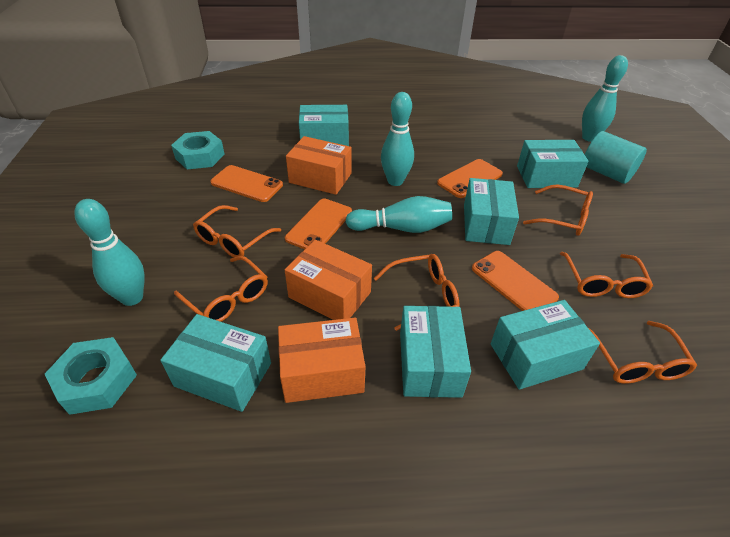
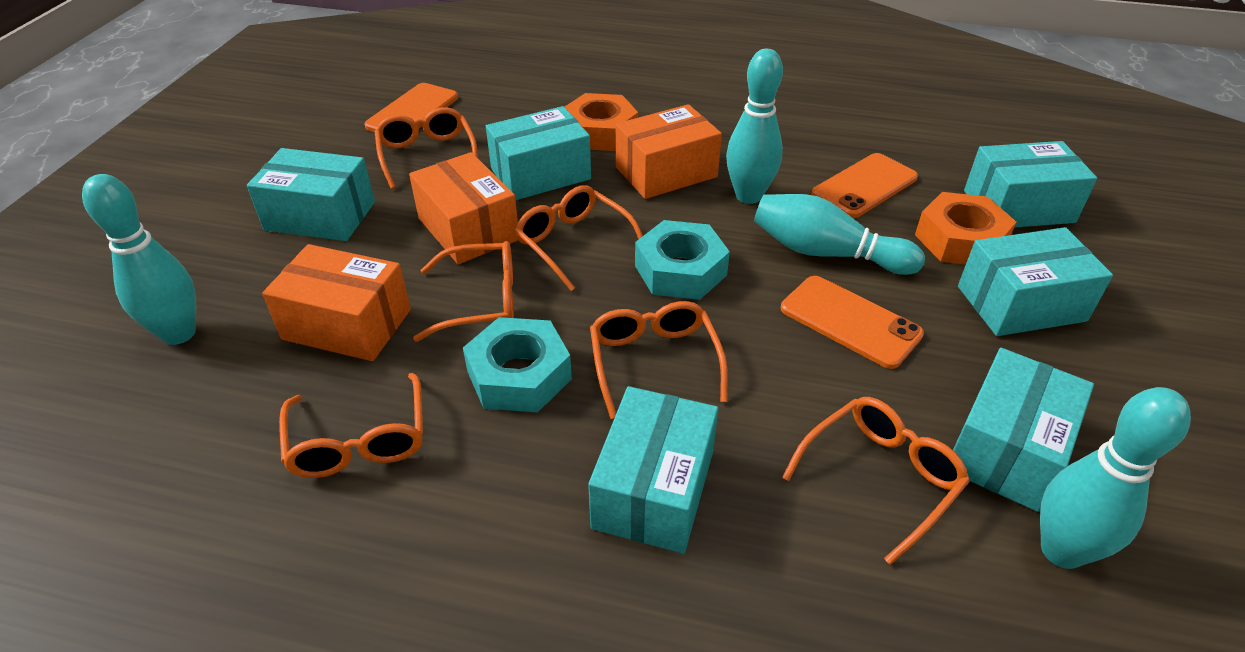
orange nut: none = 0 -> [565,93,638,151] [915,192,1016,265] = 2
orange phone: [210,165,283,202] [285,199,352,250] [437,159,503,198] [472,251,559,311] = 4 -> [365,83,458,132] [781,276,924,369] [811,153,918,218] = 3
turquoise cylinder: [585,131,647,184] = 1 -> none = 0

